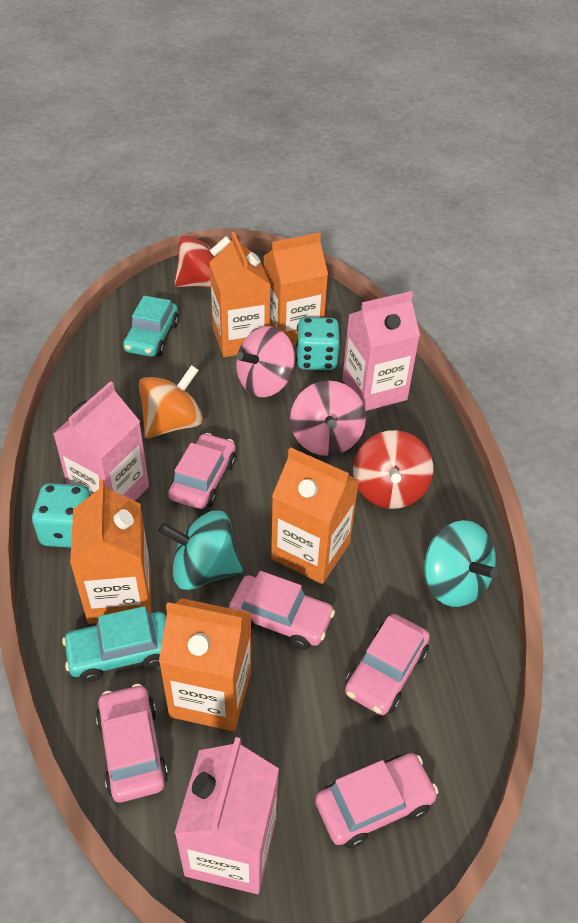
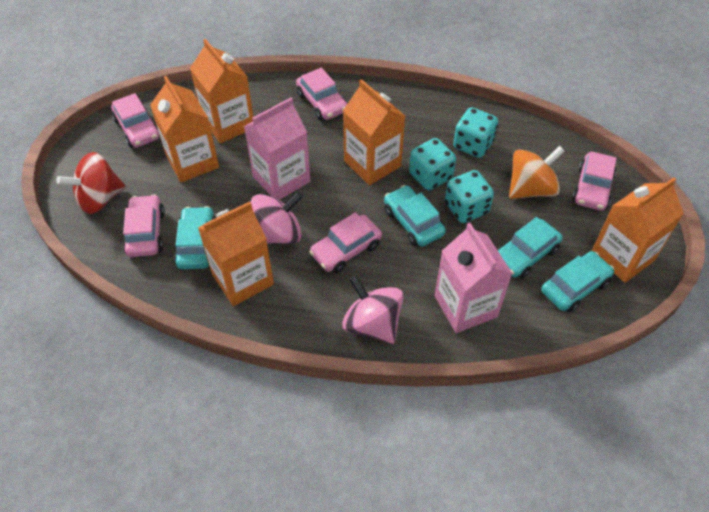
pink carton: [53,381,149,501] [175,737,279,894] [342,291,420,411] = 3 -> [244,98,310,200] [435,223,513,333] = 2
red spinning top: [174,236,231,288] [353,430,433,509] = 2 -> [56,152,126,214] = 1
turquoise car: [62,606,166,682] [123,296,179,357] = 2 -> [174,206,216,269] [384,185,446,247] [497,217,563,279] [541,251,614,312] = 4
turquoise dice: [32,483,90,548] [296,317,340,370] = 2 -> [409,138,456,190] [445,170,494,223] [453,107,498,158] = 3
turquoise spinning top: [158,510,243,590] [424,520,498,607] = 2 -> none = 0

